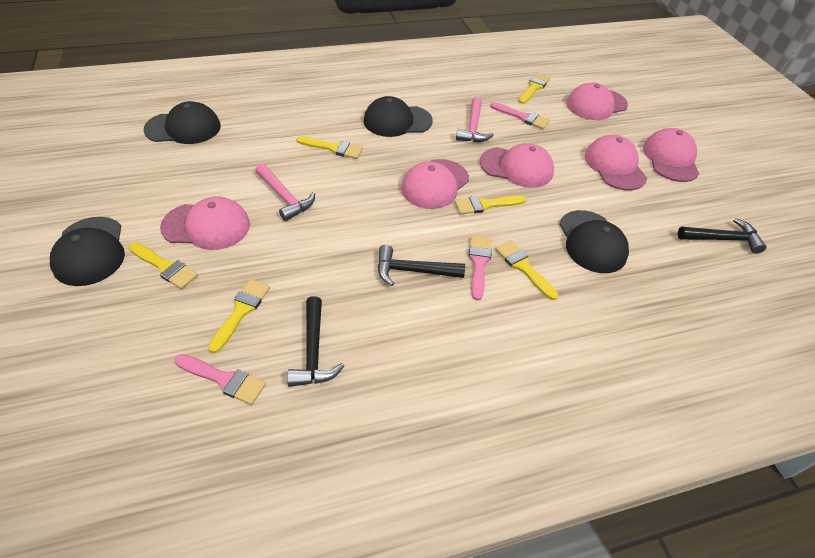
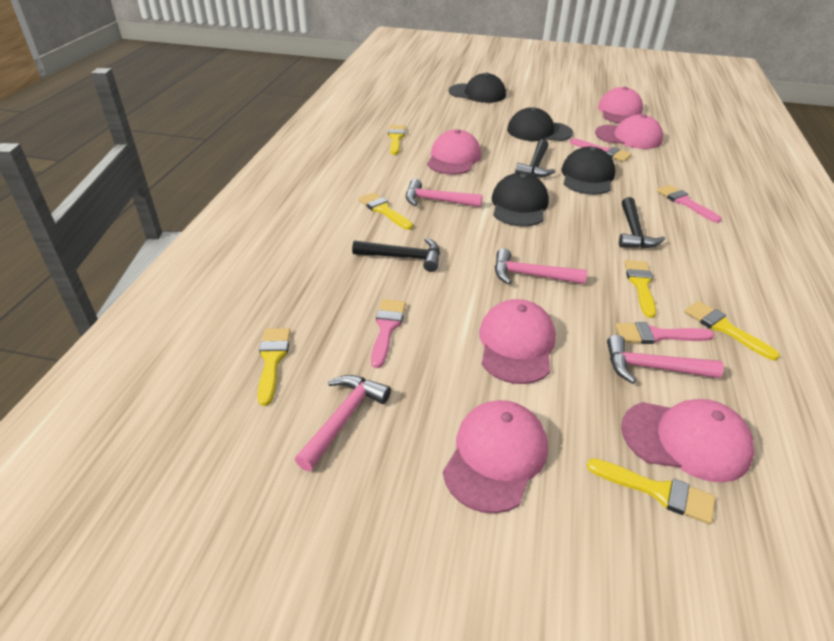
pink brush: [174,354,266,405] [469,236,492,301] [490,102,550,129] = 3 -> [371,299,406,368] [570,138,632,162] [616,322,714,344] [657,185,722,223] = 4
pink hammer: [255,163,315,221] [456,97,494,142] = 2 -> [295,375,391,471] [406,179,483,207] [495,248,587,284] [607,335,724,384] = 4

